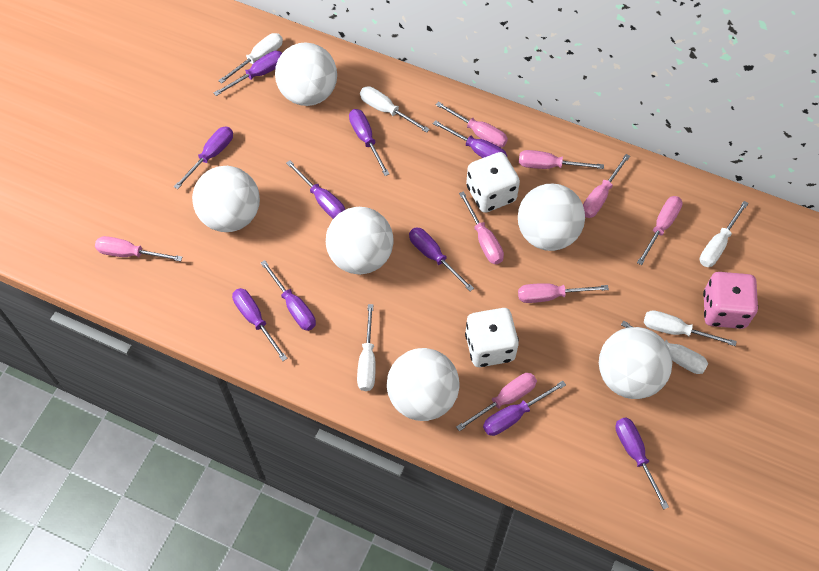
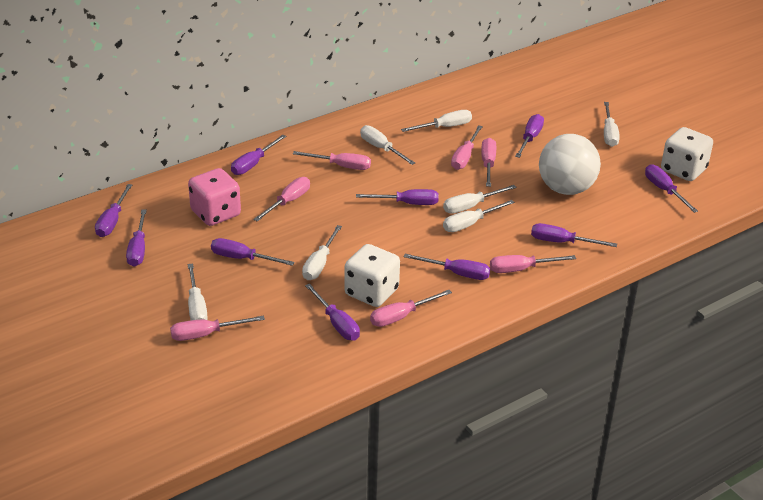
pink screwdriver: [95,236,182,262] [436,101,508,148] [456,373,537,431] [459,191,504,264] [518,283,609,303] [519,150,604,169] [583,154,630,218] [637,196,683,265] = 8 -> [170,316,265,341] [253,177,310,222] [293,151,371,170] [370,290,452,327] [451,125,483,170] [481,138,496,187] [490,255,576,273] = 7
white ball: [192,166,260,232] [275,42,337,106] [326,207,394,275] [387,348,460,421] [518,184,585,251] [599,327,672,399] = 6 -> [539,134,601,195] = 1
white screwdriver: [218,33,283,84] [357,304,376,391] [360,86,430,133] [621,321,708,374] [644,310,737,346] [700,201,749,267] = 6 -> [188,263,208,320] [302,225,342,280] [360,125,415,165] [401,110,472,132] [443,185,517,214] [443,200,515,232] [604,102,620,147] = 7

